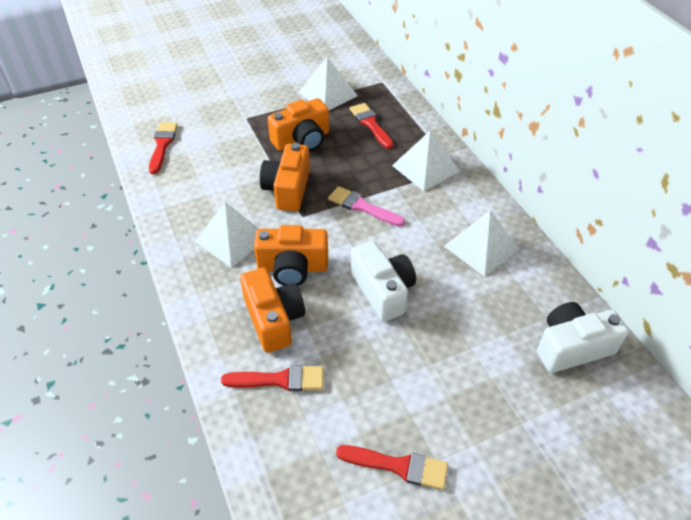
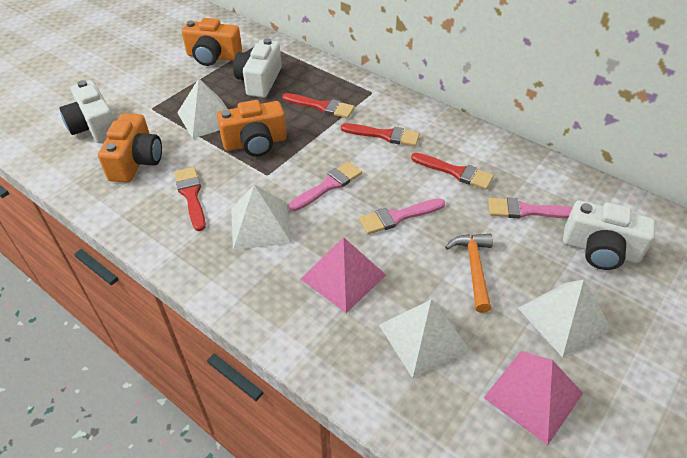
orange camera: [240,268,305,353] [254,225,328,286] [260,143,310,211] [268,98,329,152] = 4 -> [98,113,162,183] [182,18,242,66] [217,100,287,157] = 3
orange hammer: none = 0 -> [445,234,493,313] = 1
pink brush: [328,186,405,226] = 1 -> [289,162,362,211] [359,198,445,234] [488,198,573,219] = 3
pink pyramid: none = 0 -> [301,237,386,313] [484,351,583,445] = 2
white camera: [351,241,416,322] [537,302,629,373] = 2 -> [59,80,115,143] [233,38,282,98] [563,200,655,270] = 3

